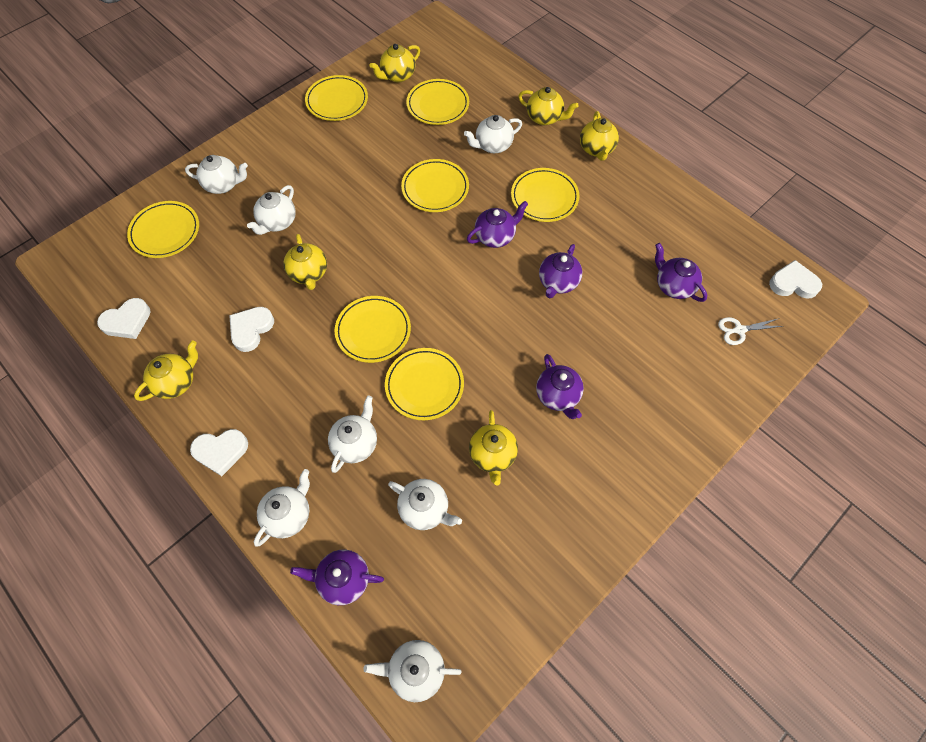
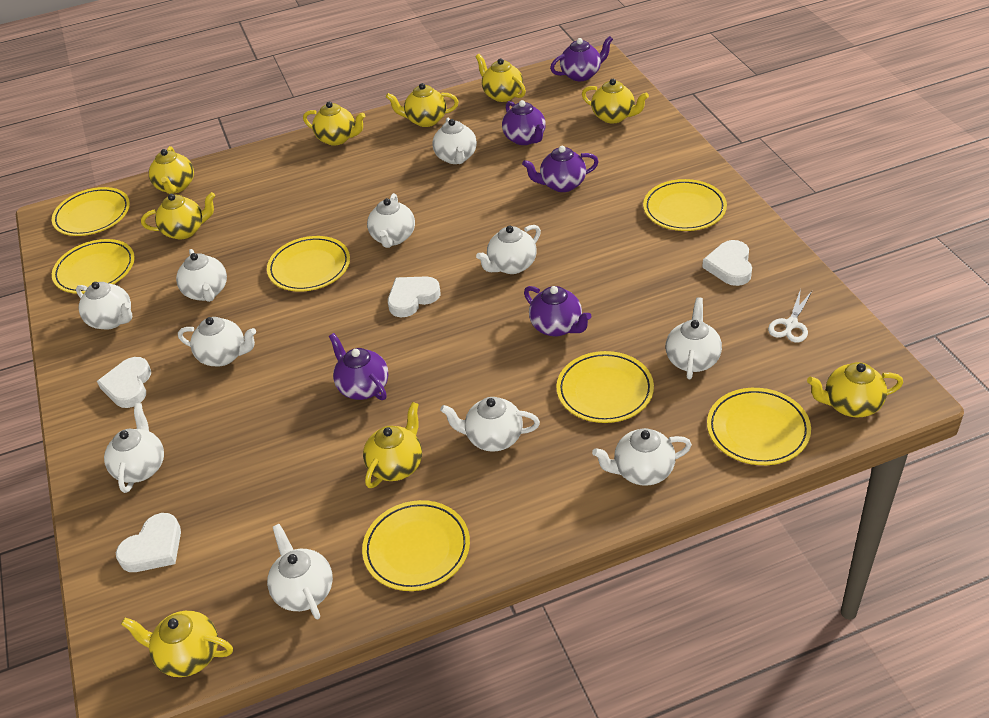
white teapot: [185,155,248,194] [247,185,296,235] [254,469,310,546] [328,395,377,473] [363,640,462,702] [388,479,462,530] [464,115,522,153] = 7 -> [76,282,132,330] [104,403,164,493] [176,249,227,302] [178,317,256,366] [267,524,333,619] [367,193,415,248] [432,118,477,164] [440,397,540,452] [476,225,541,274] [592,428,692,486] [666,297,722,379] = 11
yellow teapot: [134,340,198,401] [283,234,327,290] [369,44,420,83] [469,410,518,486] [519,87,579,125] [580,111,619,161] = 6 -> [121,611,233,677] [141,192,215,239] [149,146,194,194] [303,102,365,146] [363,402,422,488] [386,83,459,127] [475,54,526,102] [582,79,649,124] [807,362,903,417] = 9

